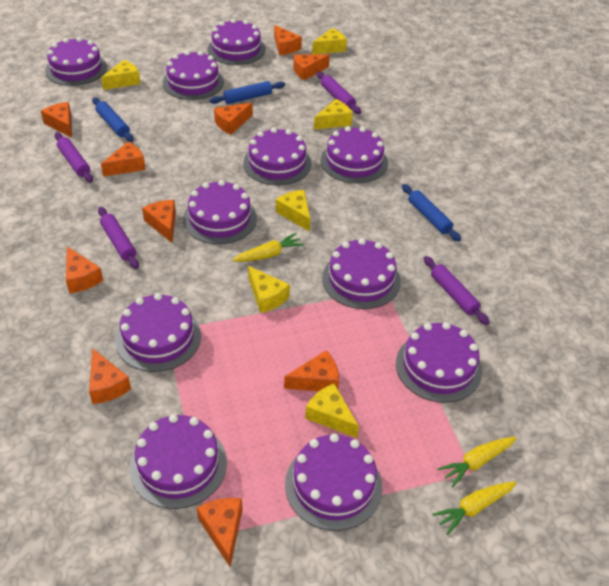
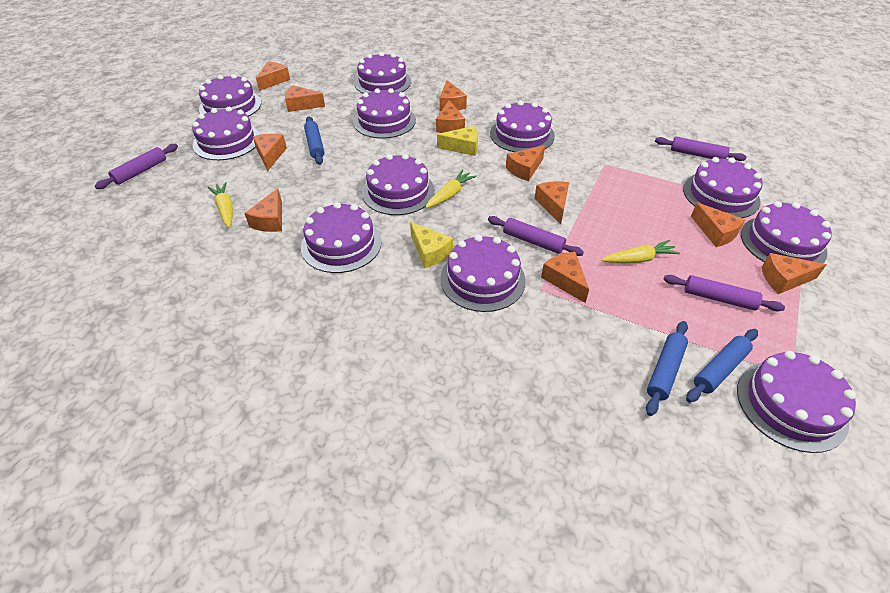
orange cheese: [41,102,72,138] [66,247,103,293] [89,348,131,404] [101,142,146,177] [142,200,176,243] [197,498,243,567] [214,103,253,135] [274,25,302,55] [284,350,339,391] [293,54,330,80] = 10 -> [244,188,282,232] [253,134,287,171] [256,61,290,91] [285,85,325,112] [436,100,465,133] [440,80,467,111] [506,145,545,181] [534,181,569,224] [541,252,589,303] [691,203,745,247] [762,253,826,294] = 11
yellow cheese: [101,60,141,90] [248,266,290,313] [276,190,310,232] [305,383,359,438] [312,28,347,54] [314,99,353,130] = 6 -> [410,222,453,268] [437,126,478,156] = 2

